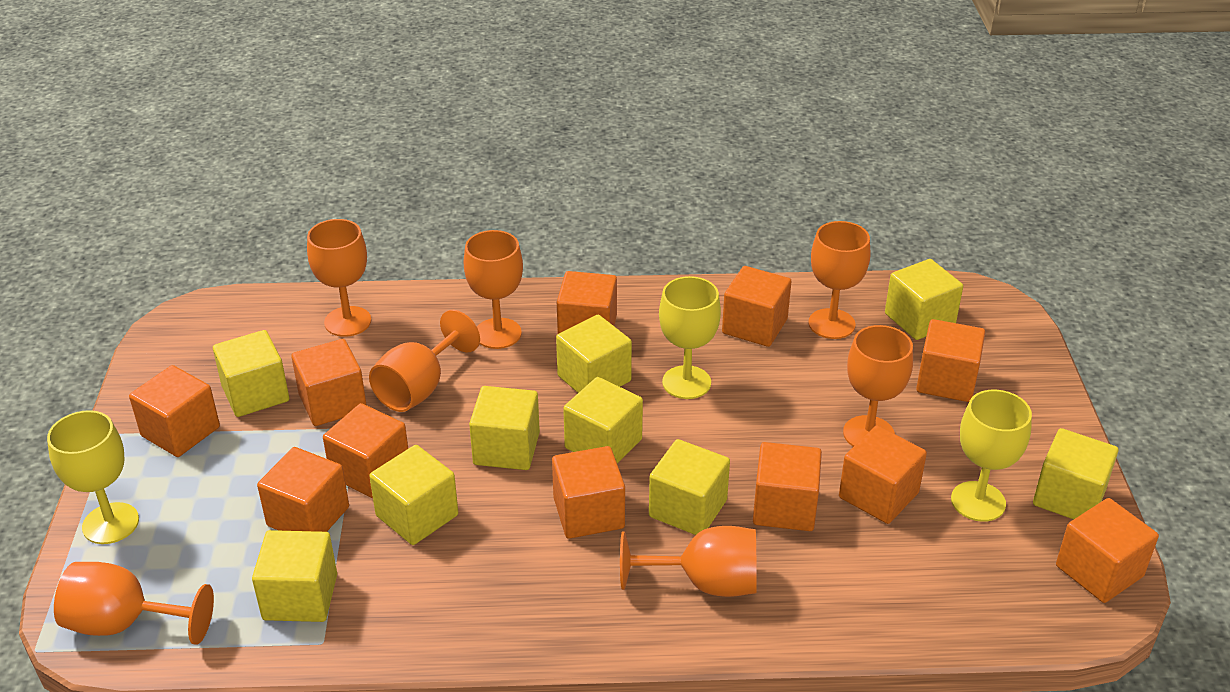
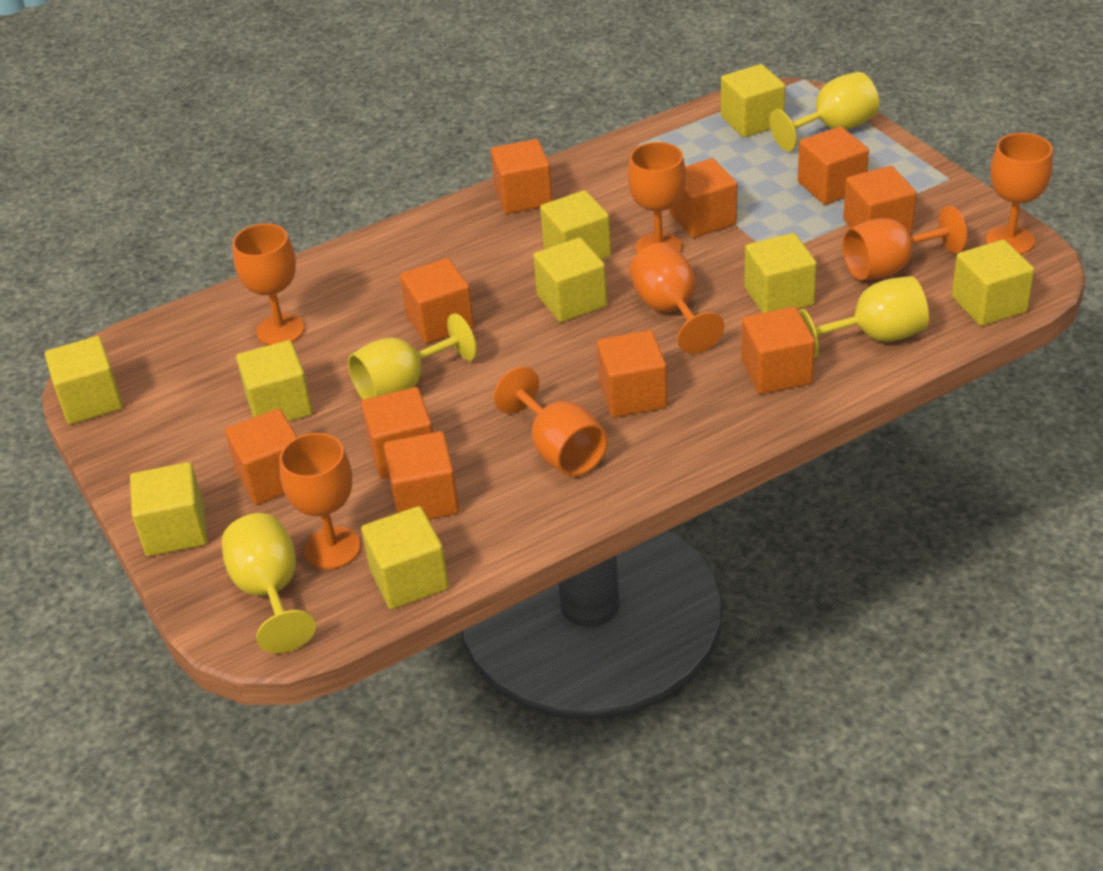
orange cube: [129,365,220,457] [257,447,349,532] [291,339,367,426] [323,403,408,498] [552,446,625,539] [557,271,617,334] [722,266,791,347] [753,442,822,531] [839,426,927,524] [916,319,985,402] [1056,498,1159,603] = 11 -> [225,409,297,505] [361,387,433,479] [384,431,459,519] [400,258,474,343] [491,139,553,214] [597,330,667,417] [669,158,737,238] [741,307,815,394] [798,126,869,205] [843,166,917,234] = 10
yellow goblet: [47,410,139,544] [659,276,721,399] [951,389,1032,522] = 3 -> [221,513,316,653] [348,313,477,400] [769,72,879,151] [798,276,929,358] = 4

